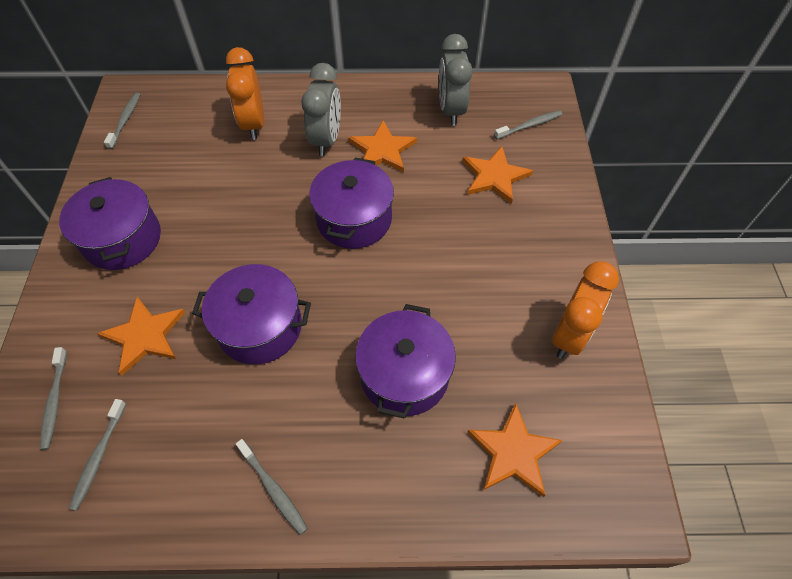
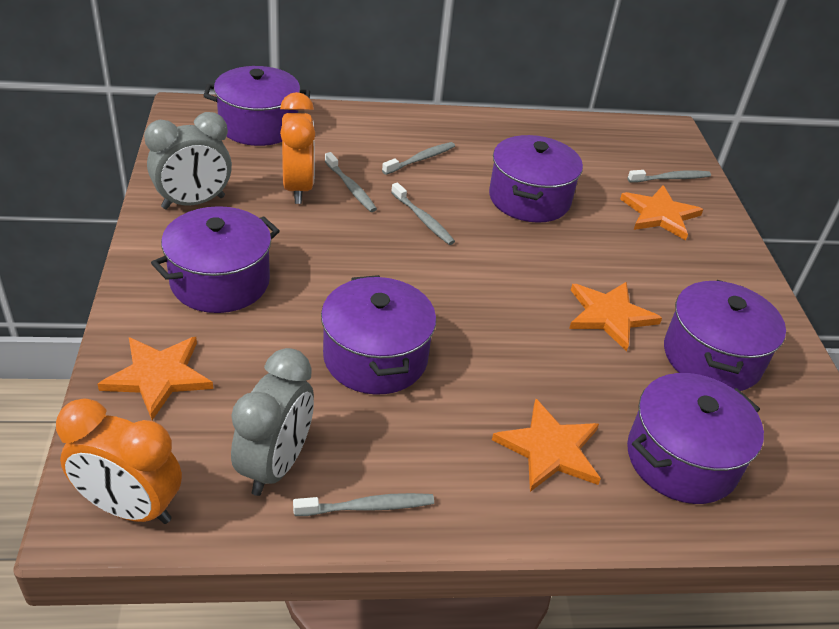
purple pot: [59,177,161,270] [192,264,311,364] [309,158,394,249] [355,304,456,419] = 4 -> [151,206,280,313] [204,66,310,146] [321,275,436,395] [489,135,583,223] [627,373,764,504] [664,280,786,391] = 6

